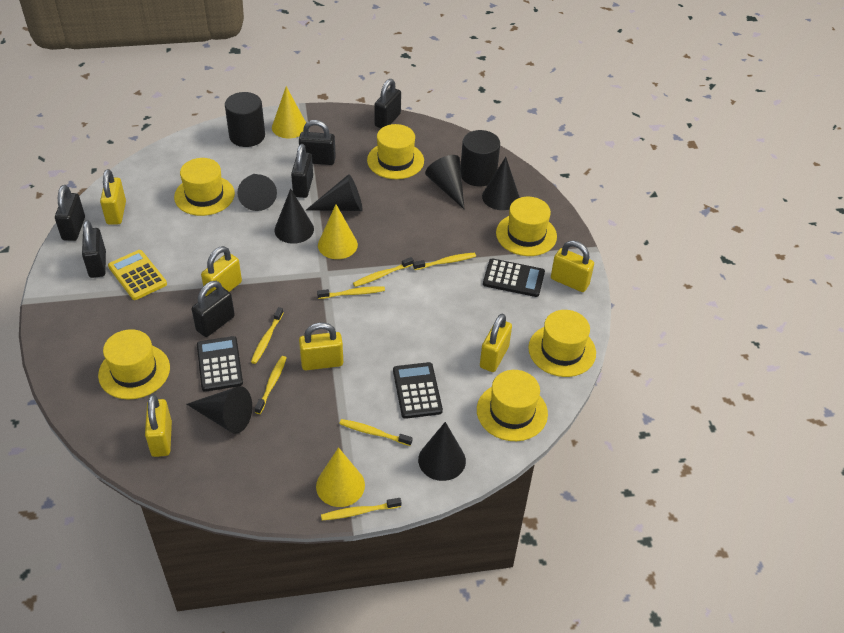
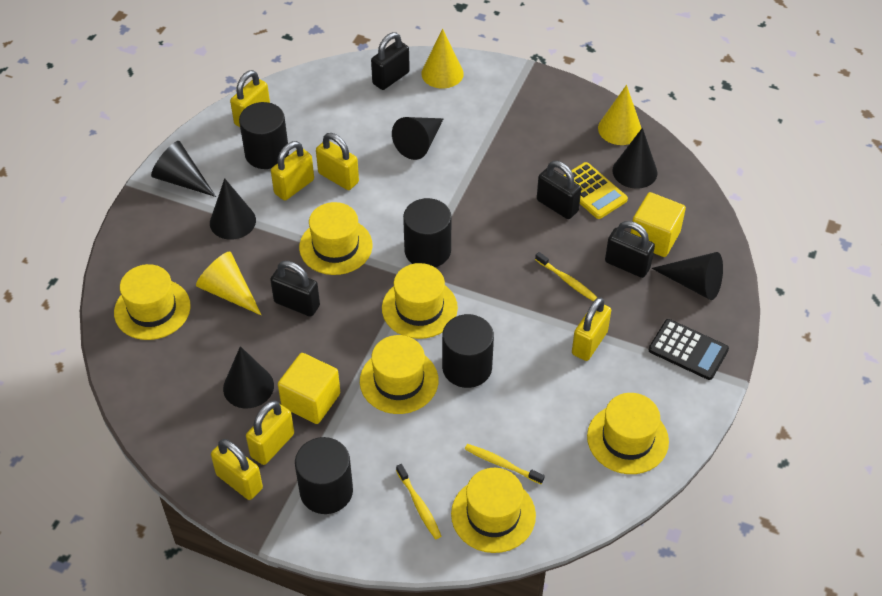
black calculator: [197,336,243,392] [393,362,443,419] [483,259,545,297] = 3 -> [648,319,729,380] = 1
black cone: [186,386,252,434] [237,174,277,211] [275,188,314,244] [306,174,363,211] [418,422,466,481] [425,155,465,210] [482,157,520,210] = 7 -> [151,141,216,197] [210,178,256,240] [223,346,274,408] [392,117,444,160] [612,128,657,189] [651,252,723,300] = 6
black cylinder: [225,92,265,147] [460,130,500,186] = 2 -> [239,102,289,169] [295,437,353,514] [403,198,451,267] [442,314,494,388] = 4
black padlock: [55,185,85,241] [82,220,106,278] [192,281,235,337] [291,144,313,198] [299,120,336,165] [374,79,401,128] = 6 -> [270,261,320,317] [371,32,410,90] [537,161,581,219] [605,221,655,278] = 4
yellow cube: none = 0 -> [278,353,340,424] [631,192,686,257] = 2
yellow toothbrush: [251,307,283,364] [255,356,286,414] [317,286,385,299] [321,498,401,520] [339,419,412,446] [353,257,414,287] [413,253,476,270] = 7 -> [396,464,441,539] [465,444,545,484] [535,252,598,301] = 3

